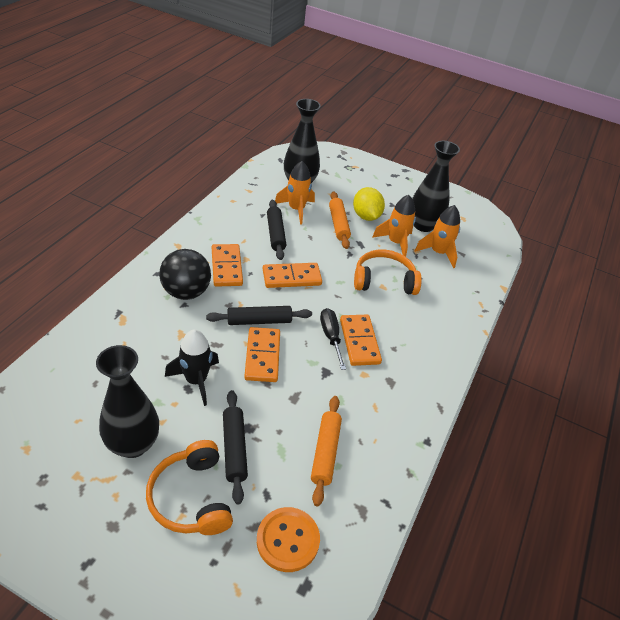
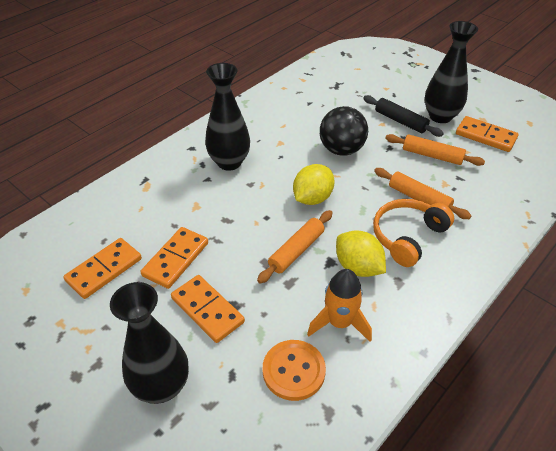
black rocket: [165,329,219,406] = 1 -> none = 0
black rolling pin: [206,306,312,325] [223,390,248,505] [267,200,286,260] = 3 -> [363,95,444,137] = 1
black screwdriver: [320,308,346,370] = 1 -> none = 0
orange headphones: [146,440,233,535] [354,250,422,295] = 2 -> [373,199,454,267] = 1
orange rocket: [275,161,315,225] [372,195,416,257] [414,205,460,268] = 3 -> [307,269,372,342] = 1
orange rolling pin: [311,396,342,507] [329,191,351,249] = 2 -> [257,210,333,284] [374,168,472,219] [385,134,485,166] = 3
yellow lemon: [353,187,385,221] = 1 -> [293,164,335,205] [336,230,386,277] = 2

